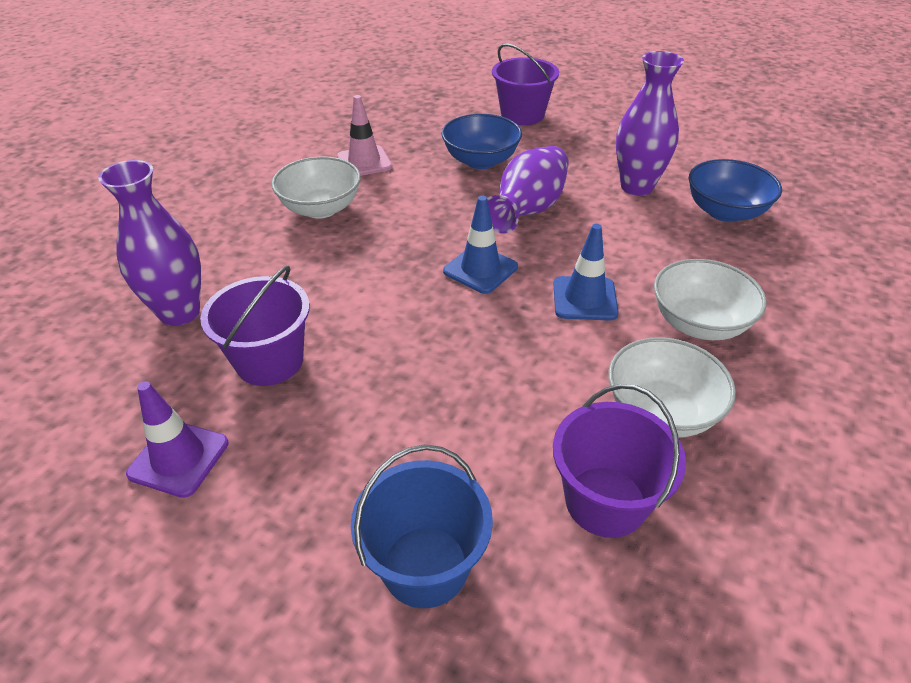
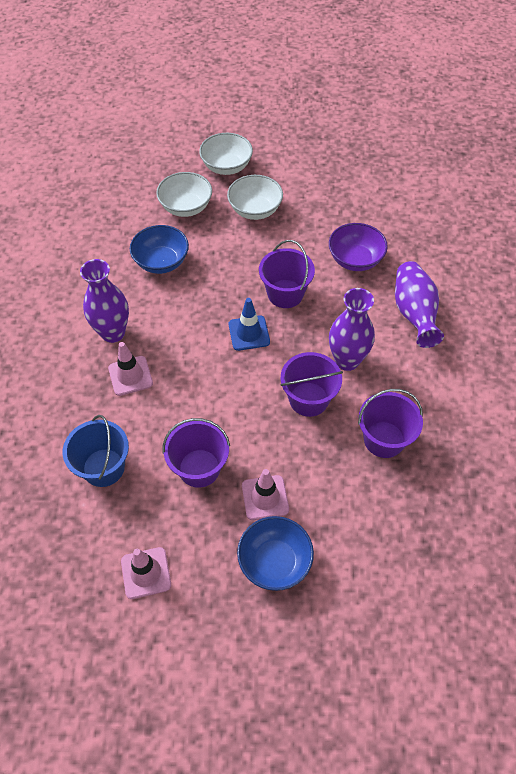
blue traffic cone: [443,196,518,294] [553,224,619,321] = 2 -> [229,298,270,351] = 1
pink traffic cone: [337,95,392,176] = 1 -> [108,342,153,396] [121,547,171,599] [242,469,289,520] = 3
purple bowl: none = 0 -> [329,223,388,271] = 1
purple bucket: [200,265,310,386] [492,43,559,125] [553,384,686,538] = 3 -> [163,418,230,488] [259,240,315,308] [280,352,343,417] [358,389,423,458] = 4
purple traffic cone: [126,381,228,498] = 1 -> none = 0

